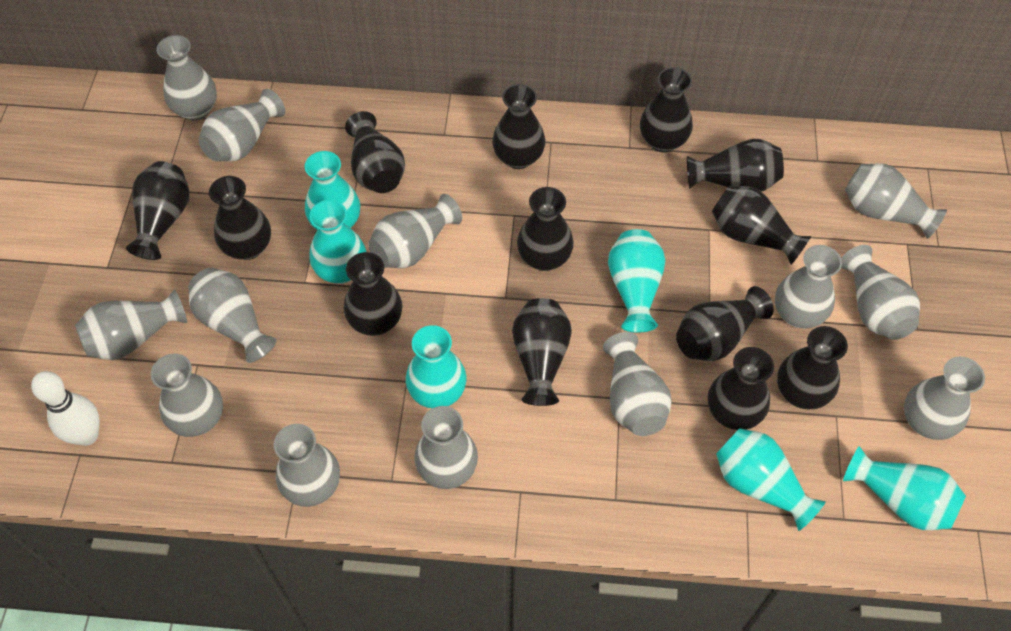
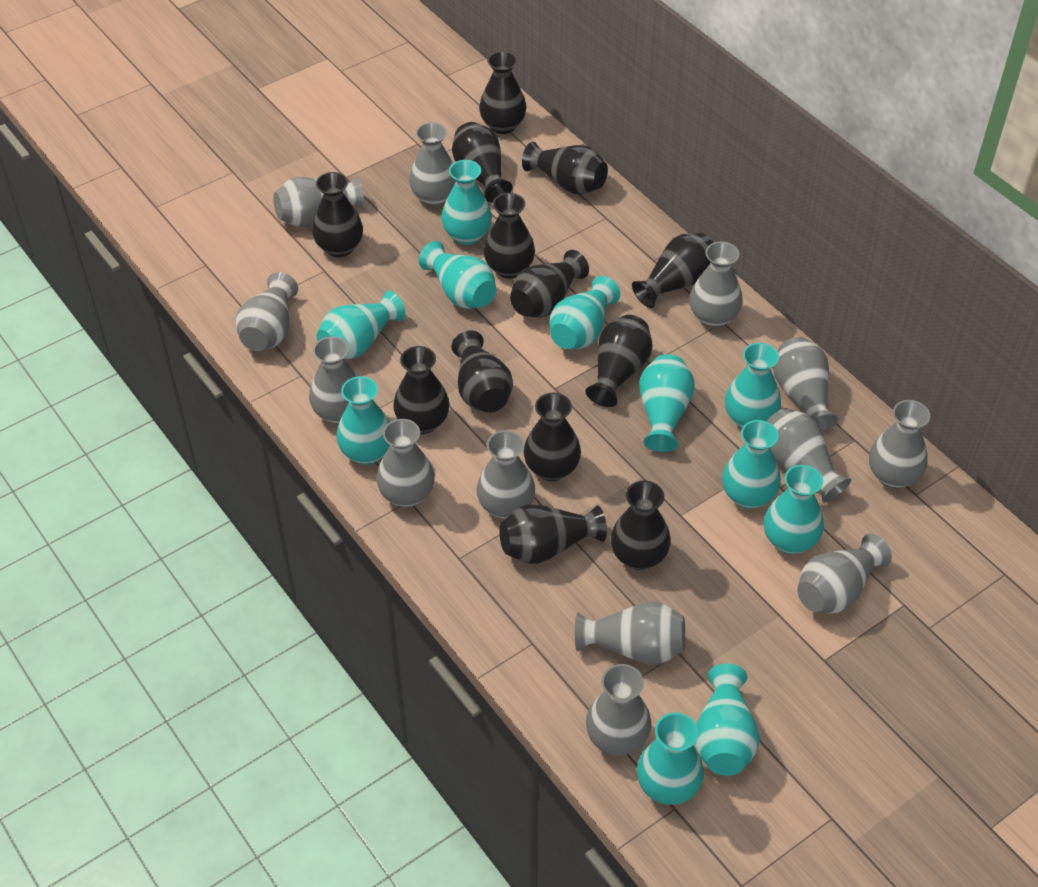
turquoise vase: [305,151,360,230] [309,200,366,284] [406,325,466,408] [608,229,666,333] [716,428,826,531] [843,446,966,530] = 6 -> [317,291,406,359] [336,376,390,465] [419,241,496,309] [441,160,492,245] [549,276,620,349] [637,713,704,805] [639,354,695,452] [694,663,760,776] [722,420,781,509] [725,343,781,428] [764,465,824,554] = 11
white bowling pin: [31,371,100,446] = 1 -> none = 0

